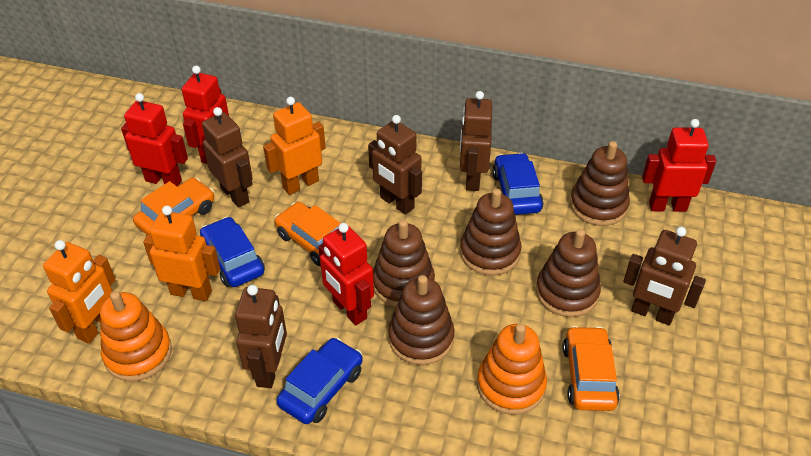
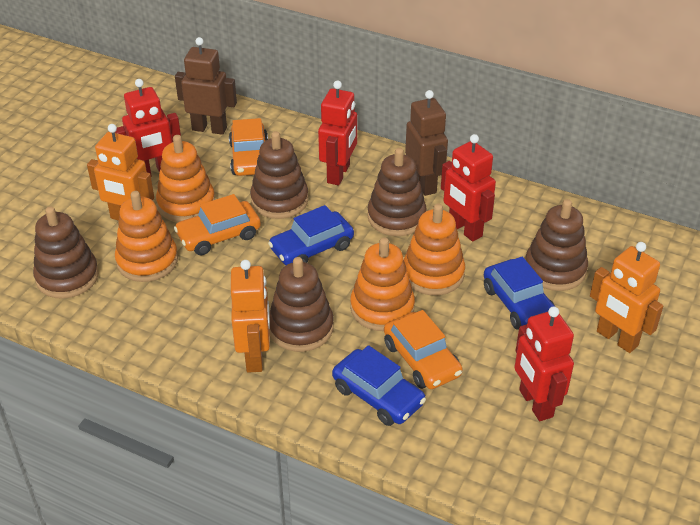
brown robot: [202,107,253,208] [235,285,287,388] [368,115,422,215] [460,91,492,191] [623,227,706,325] = 5 -> [175,37,237,135] [405,90,448,196] = 2
orange stacking toy: [100,291,172,382] [477,323,547,415] = 2 -> [115,191,178,282] [156,135,215,222] [350,237,415,331] [404,204,465,295] = 4

